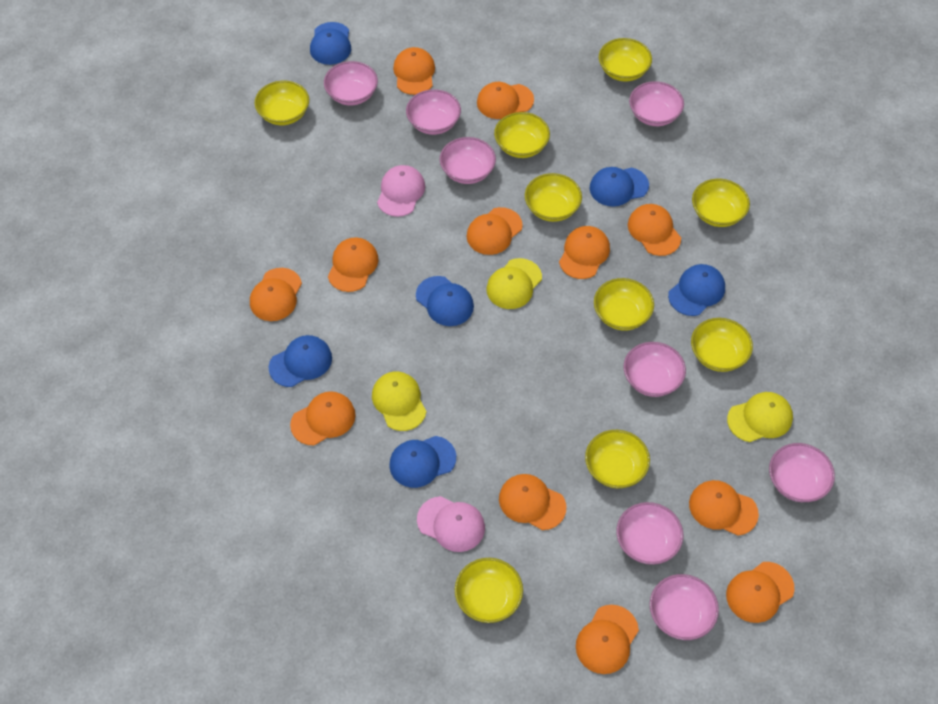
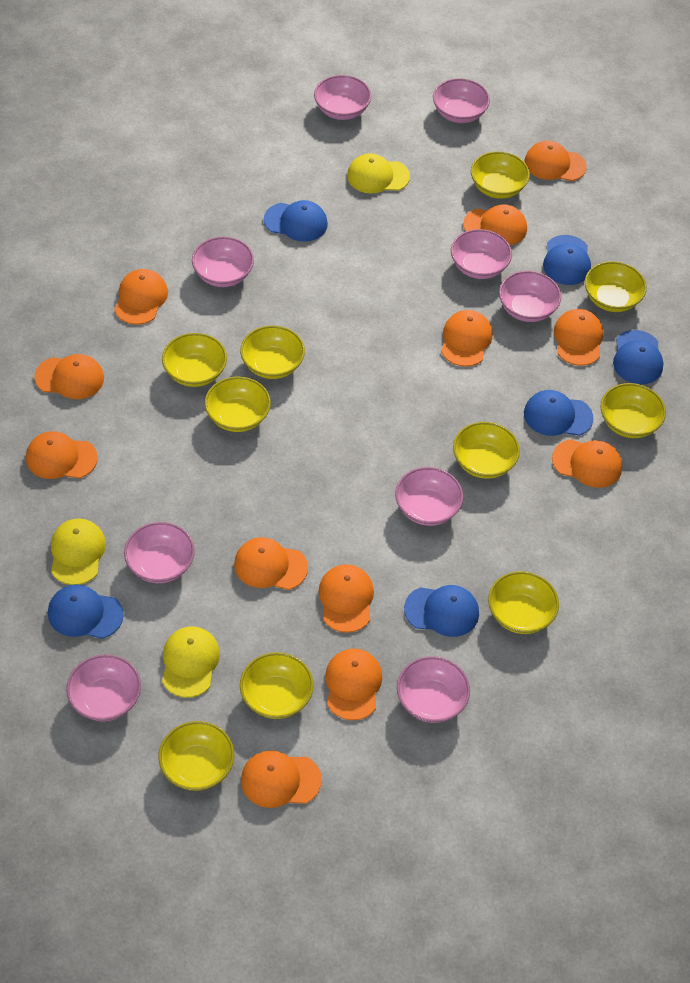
pink bowl: [324,61,378,106] [406,89,461,135] [440,137,496,184] [616,502,683,565] [624,342,686,397] [629,81,684,126] [650,574,719,640] [769,443,835,502] = 8 -> [66,654,141,721] [124,522,195,583] [192,237,254,287] [314,75,371,120] [395,467,463,526] [397,656,470,723] [433,78,490,123] [451,229,512,279] [499,271,561,322] = 9
pink cap: [377,165,425,217] [417,496,485,552] = 2 -> none = 0
yellow bowl: [255,80,309,125] [455,558,523,623] [494,112,550,158] [525,173,582,222] [585,430,650,488] [594,278,654,331] [599,38,652,82] [691,318,753,372] [692,179,750,227] = 9 -> [158,721,234,791] [162,333,227,387] [205,376,271,432] [240,325,305,379] [240,652,314,719] [453,422,520,479] [471,151,530,199] [488,571,559,634] [585,261,647,312] [600,383,666,438] = 10

